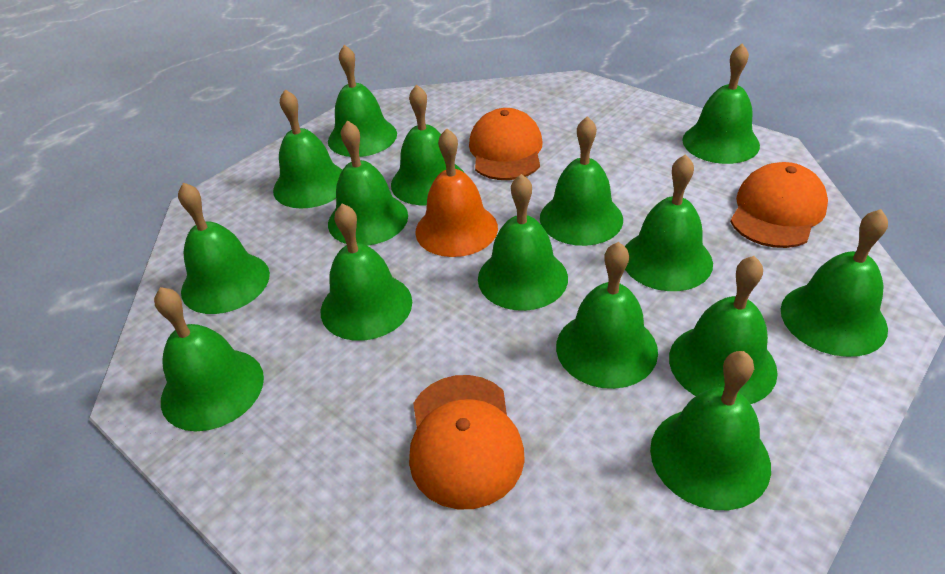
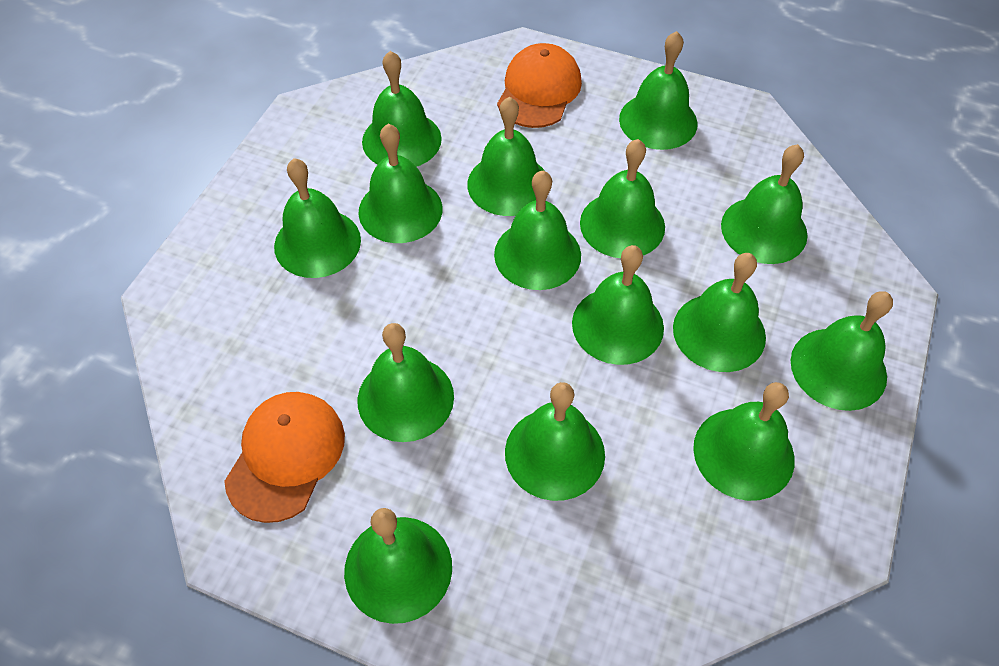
orange bell: [415,128,498,257] = 1 -> none = 0
orange cap: [409,375,525,510] [469,108,543,180] [730,162,828,248] = 3 -> [224,392,345,523] [497,43,582,128] = 2

